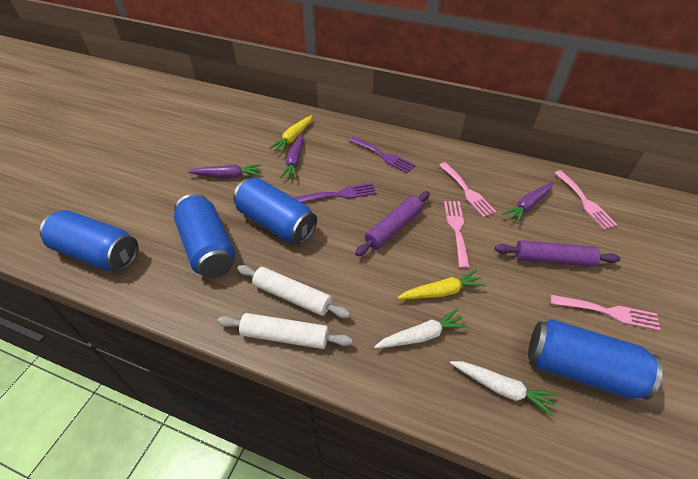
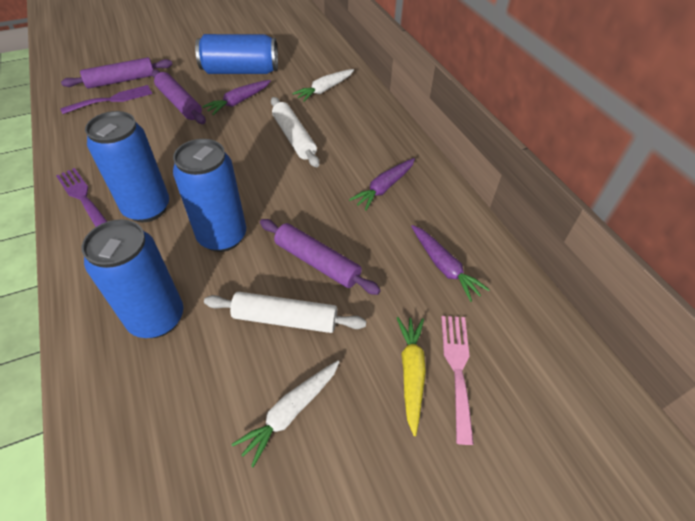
pink fork: [439,162,497,218] [444,201,470,268] [550,295,660,331] [554,170,617,230] = 4 -> [441,316,474,445] = 1
purple rolling pin: [355,191,430,256] [495,240,621,267] = 2 -> [61,57,173,89] [152,69,206,124] [260,219,381,295] = 3
yellow carrot: [269,115,312,153] [397,269,486,299] = 2 -> [397,317,426,436] = 1

